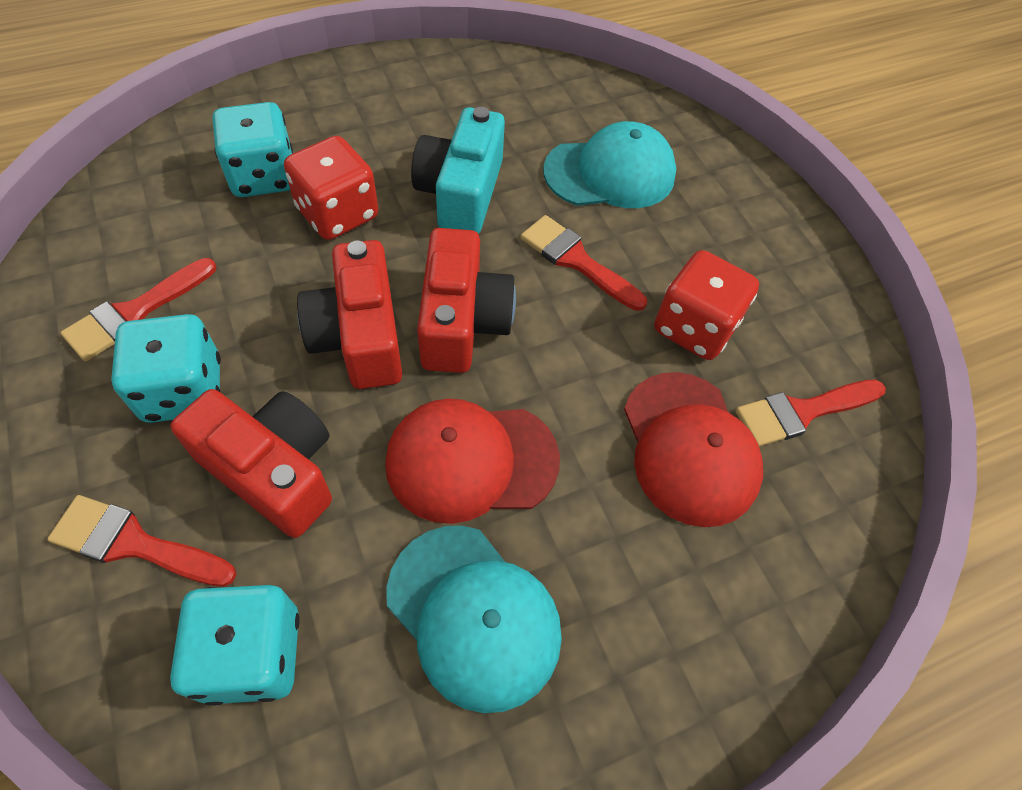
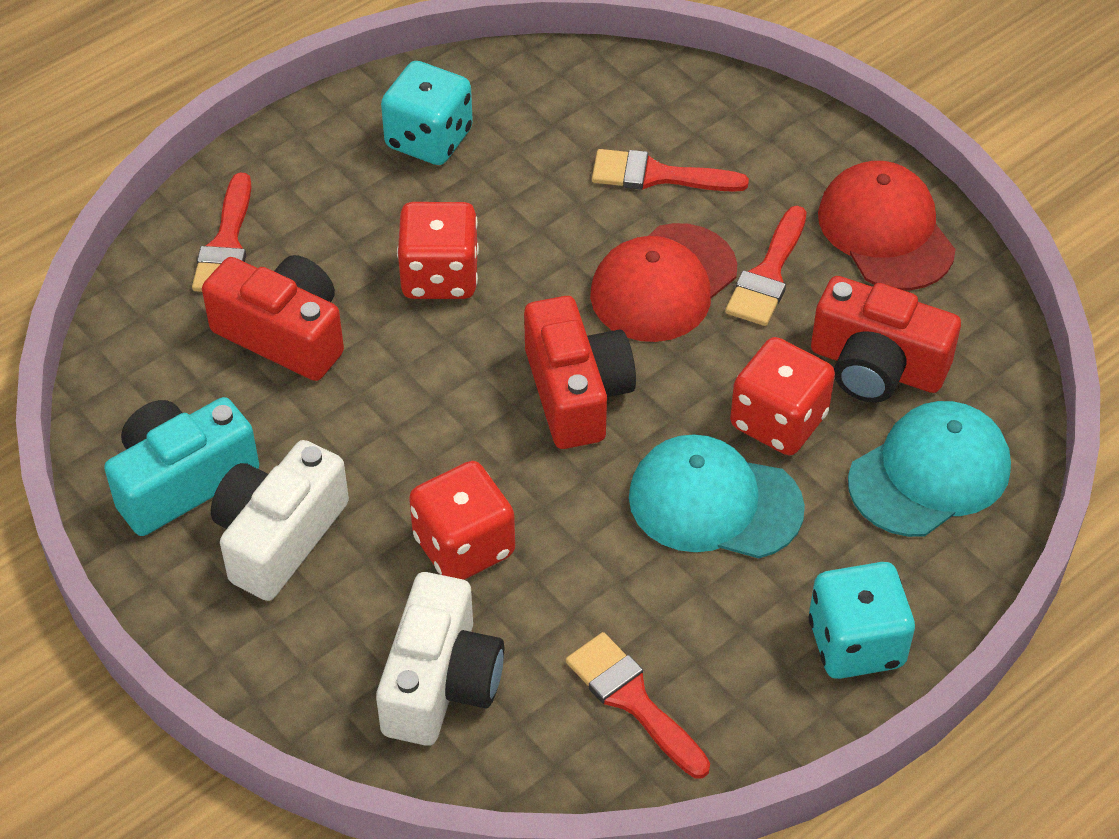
red dice: [284,136,378,240] [654,250,759,360] = 2 -> [397,202,479,299] [409,461,515,580] [730,337,835,455] = 3
turquoise dice: [111,314,221,423] [170,585,300,706] [213,102,293,197] = 3 -> [381,61,473,165] [809,562,915,679] = 2
white camera: none = 0 -> [211,440,349,601] [376,572,504,746] = 2

